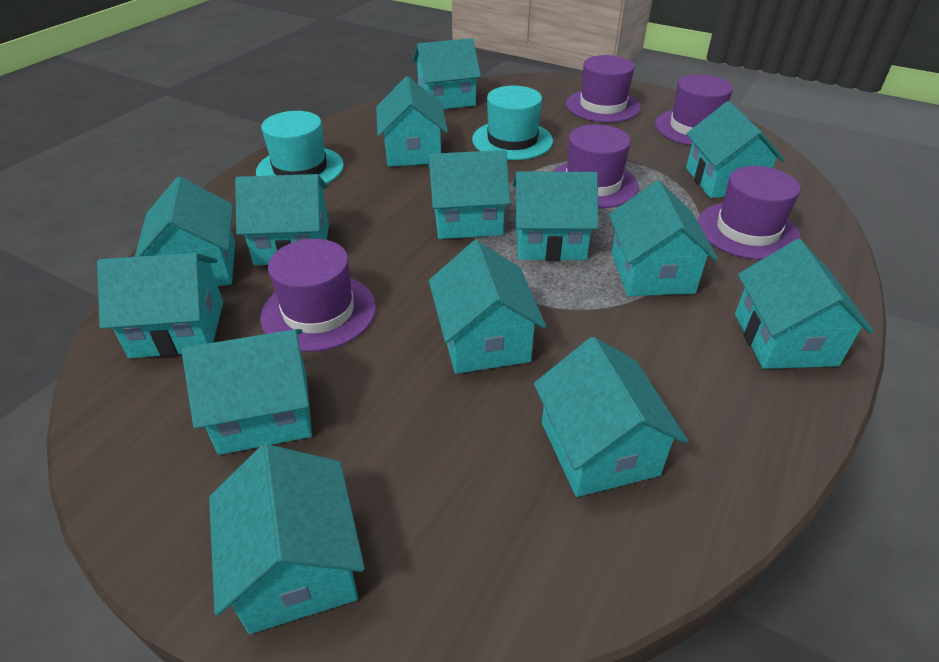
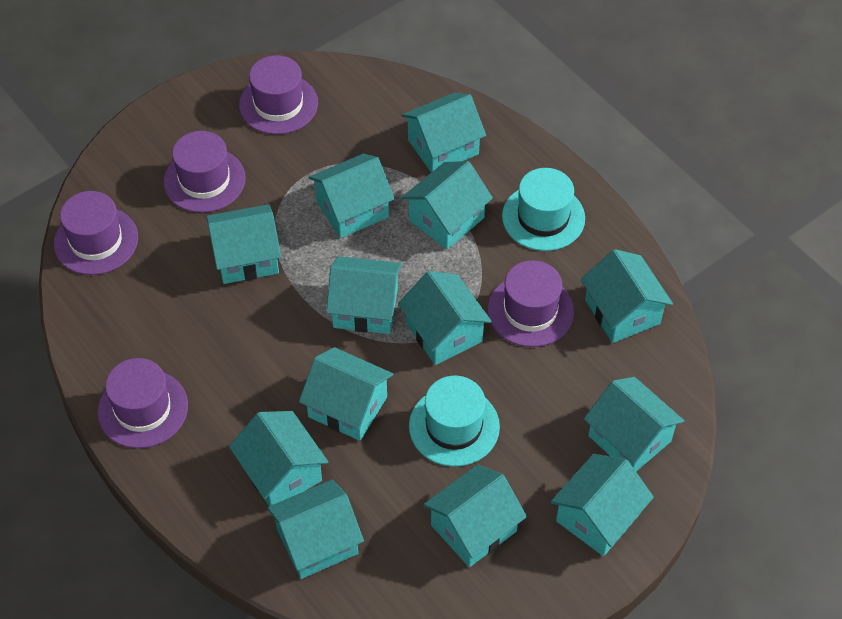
turquoise house: [97,253,223,358] [135,177,235,286] [182,329,312,455] [209,444,365,634] [235,174,329,265] [376,76,448,167] [413,38,481,109] [428,150,511,239] [429,240,546,374] [513,172,598,261] [534,337,688,497] [609,180,718,296] [686,101,785,198] [735,239,874,369] = 14 -> [206,204,281,284] [229,411,328,506] [267,480,364,579] [299,347,393,441] [309,154,395,238] [326,256,402,334] [398,271,492,365] [401,161,493,249] [402,93,486,172] [423,464,527,567] [551,454,654,556] [581,249,673,343] [584,377,684,471] = 13

